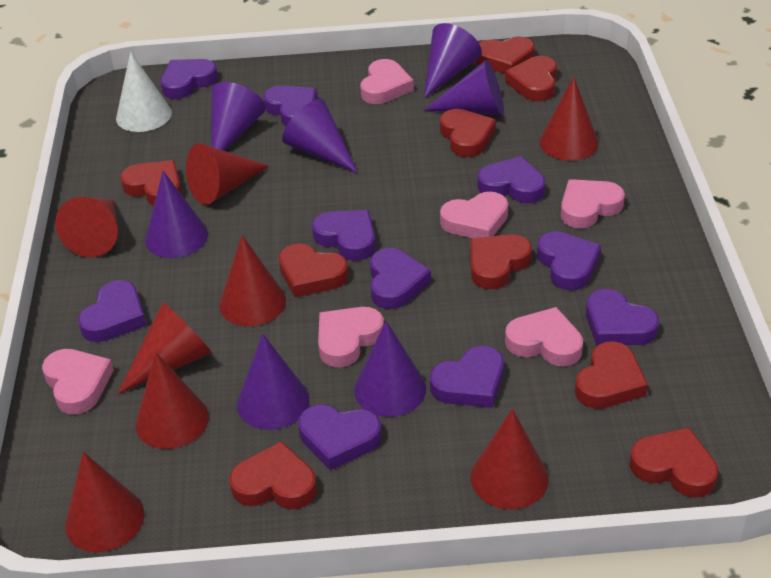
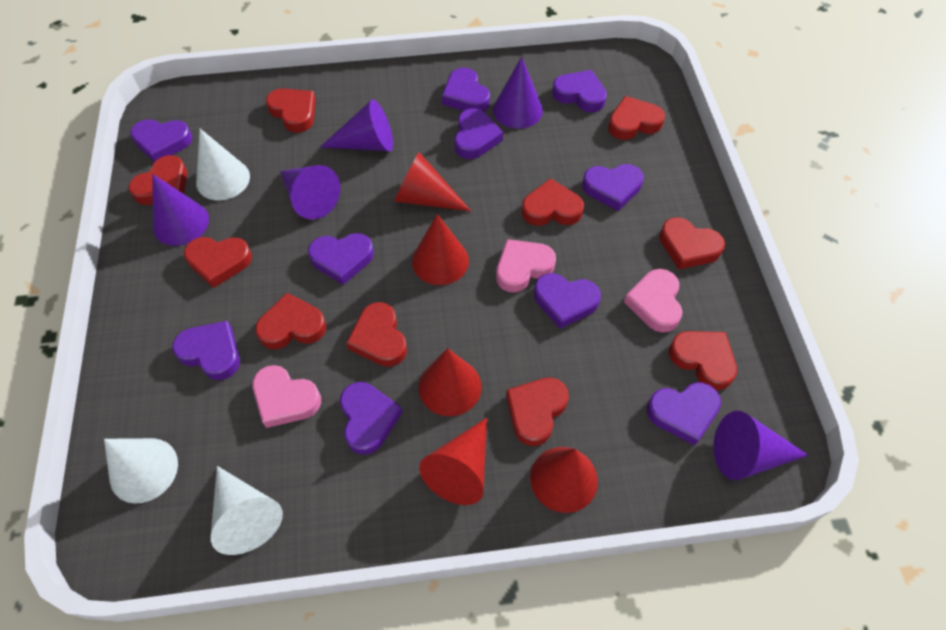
pink heart: [42,349,114,414] [318,307,384,368] [360,59,414,104] [440,192,508,238] [505,307,583,366] [561,179,625,228] = 6 -> [252,365,321,428] [496,239,556,293] [624,269,683,333] = 3
purple cone: [145,171,208,258] [211,82,266,151] [237,333,309,430] [282,99,358,173] [354,321,426,417] [424,23,482,98] [424,60,504,115] = 7 -> [152,174,209,246] [280,165,340,219] [320,99,393,151] [493,57,543,129] [714,411,809,480] = 5
red cone: [55,197,118,257] [65,452,144,552] [118,302,212,394] [135,353,209,449] [186,143,269,205] [219,235,286,326] [471,409,549,509] [539,76,599,161] = 8 -> [394,152,471,211] [412,214,469,285] [419,348,482,416] [419,418,487,505] [530,447,598,513] = 5
red heart: [120,160,182,206] [229,441,317,509] [279,244,348,297] [440,109,496,157] [470,234,532,289] [475,37,535,74] [505,56,557,101] [575,341,648,409] [629,427,718,498] = 9 -> [128,155,187,205] [184,237,252,288] [255,293,326,349] [266,88,316,133] [346,302,407,367] [506,378,569,446] [522,178,584,226] [608,96,665,140] [660,217,725,269] [669,331,737,390] = 10
white cone: [116,52,172,132] = 1 -> [104,438,178,504] [196,129,250,200] [211,466,283,555] = 3

